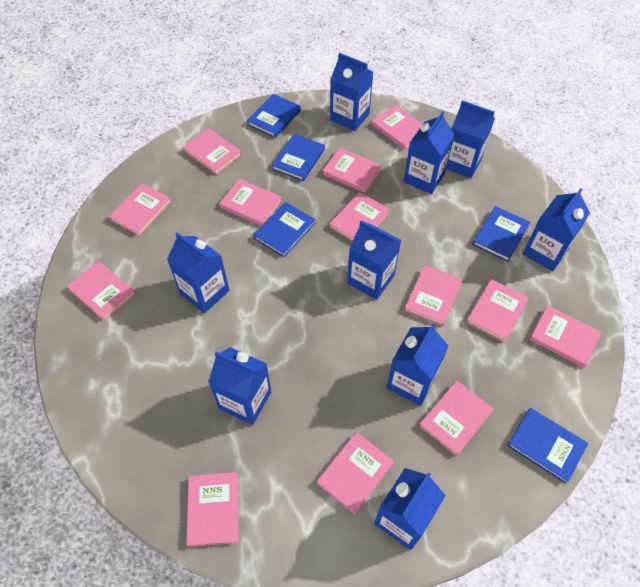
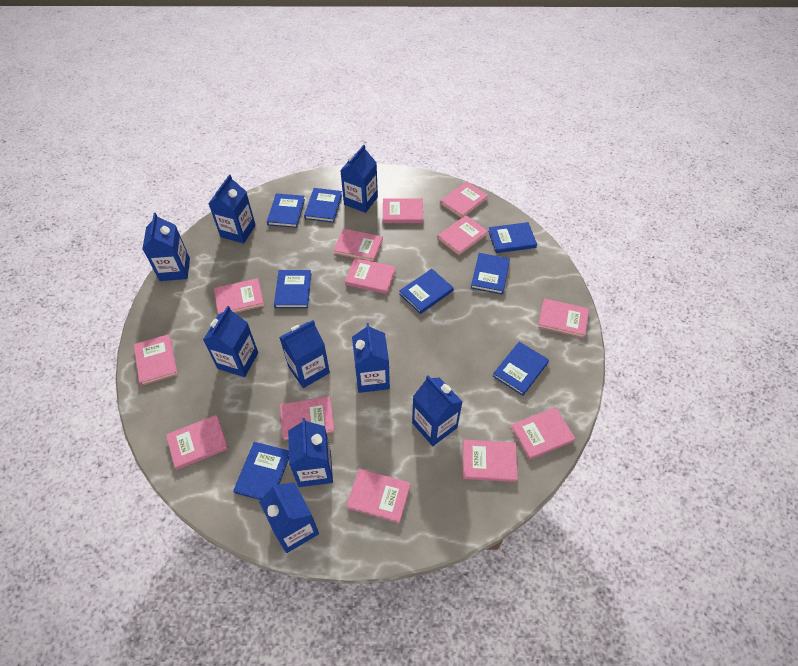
blue book: [247,94,301,138] [253,202,315,257] [271,134,325,181] [472,206,530,262] [507,408,588,484] = 5 -> [233,442,289,500] [267,193,305,228] [274,270,311,308] [304,188,342,223] [399,269,454,314] [471,253,510,295] [488,222,537,253] [493,342,549,396] = 8

